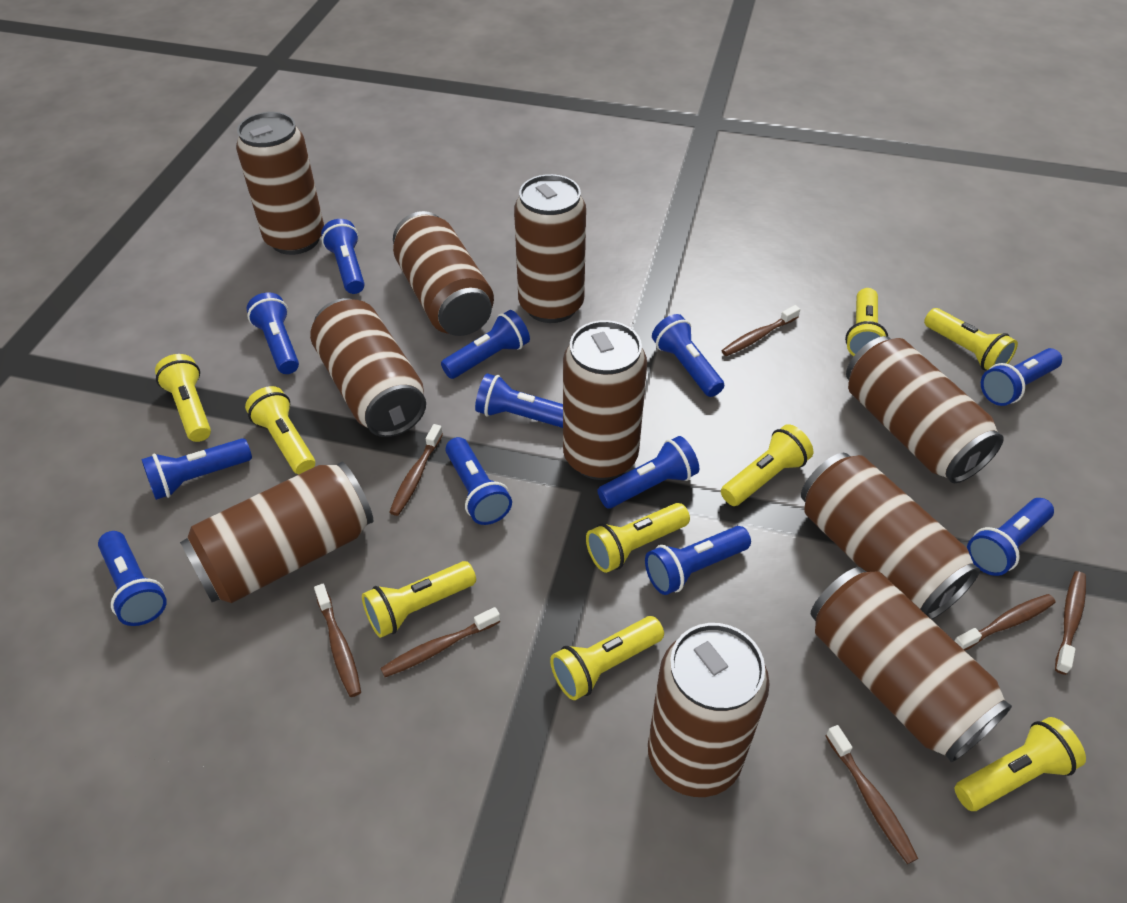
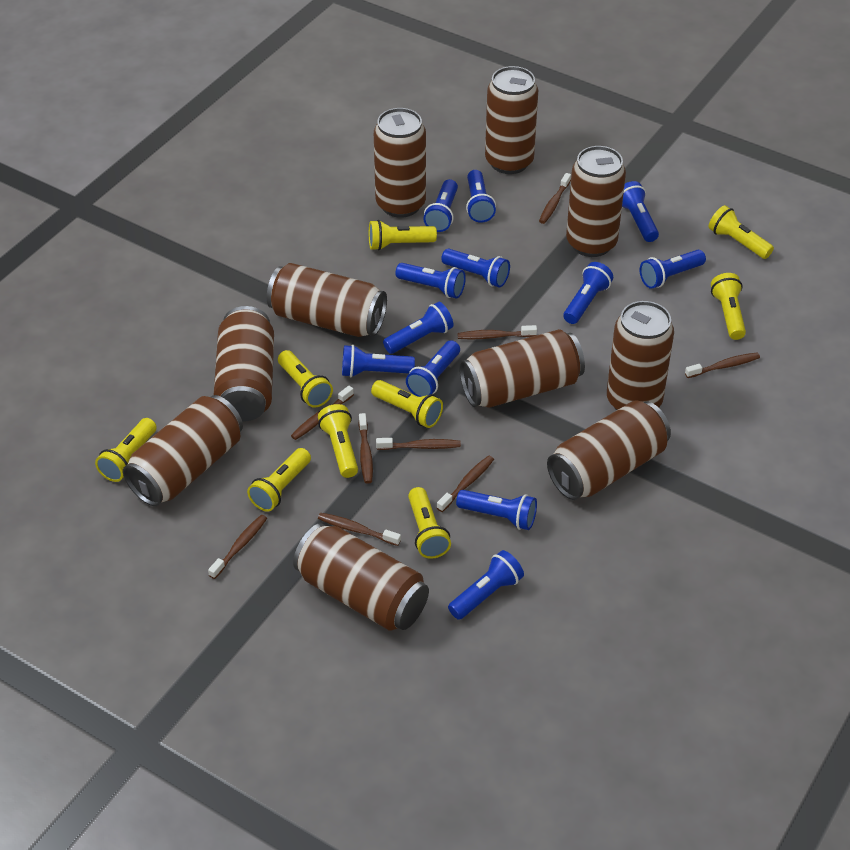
brown toothbrush: [314,584,361,697] [380,607,500,677] [389,424,443,516] [721,305,800,356] [825,725,918,864] [954,594,1056,650] [1055,571,1086,675] = 7 -> [208,515,267,579] [291,386,354,440] [318,513,401,546] [358,413,373,484] [376,438,461,450] [437,455,494,512] [457,325,537,340] [539,173,571,224] [685,353,760,378] = 9

